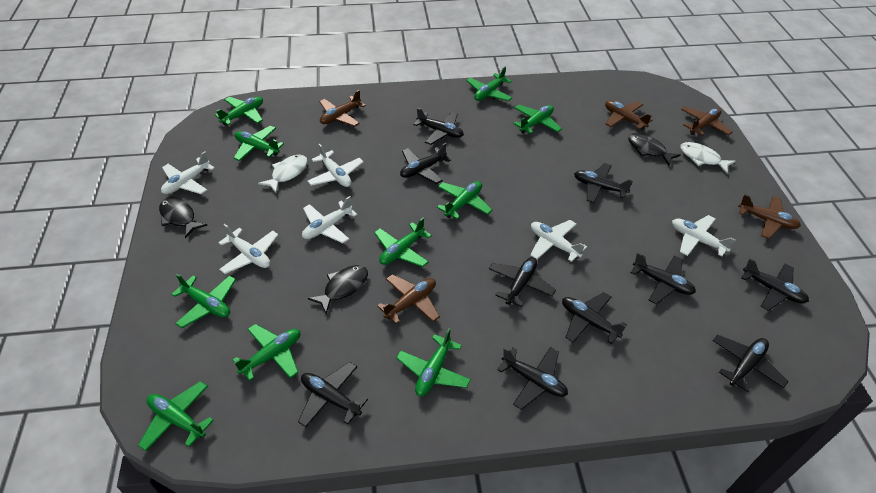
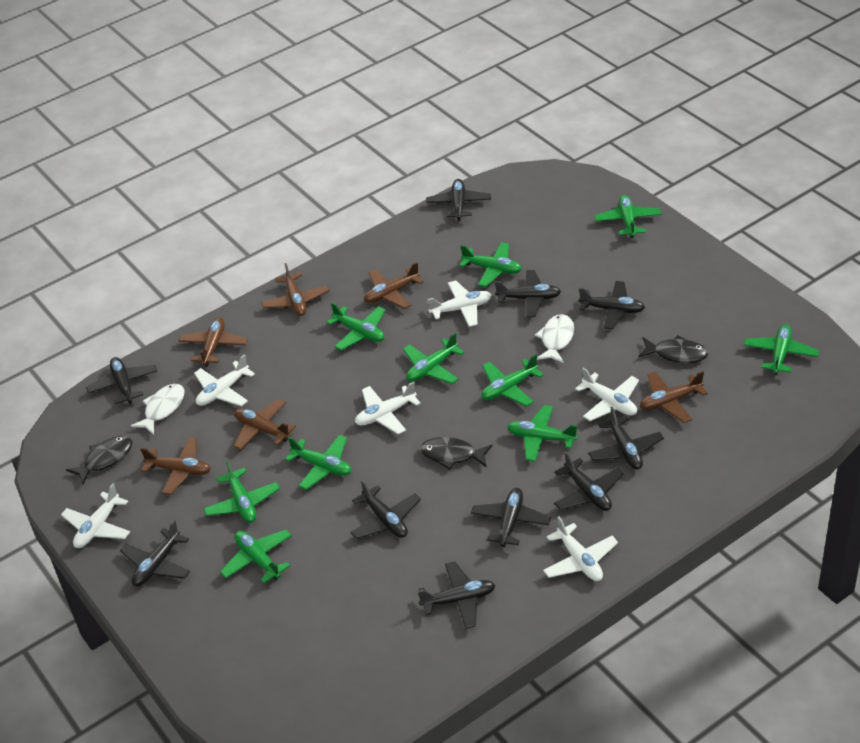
brown plane: [319,90,366,127] [377,274,440,324] [605,101,652,130] [681,106,733,136] [738,194,801,239] = 5 -> [140,437,211,495] [179,317,248,366] [233,399,296,450] [261,263,329,316] [364,262,424,309] [640,371,708,423] = 6

